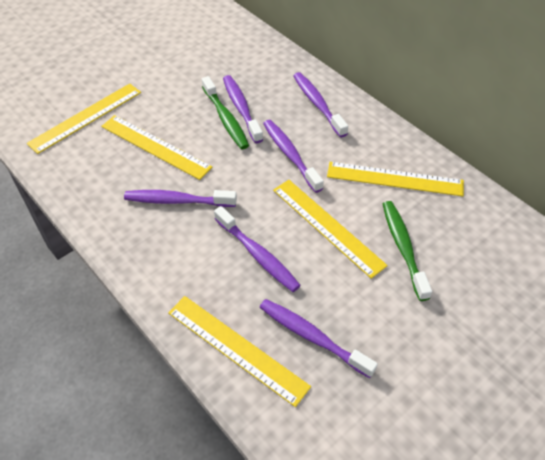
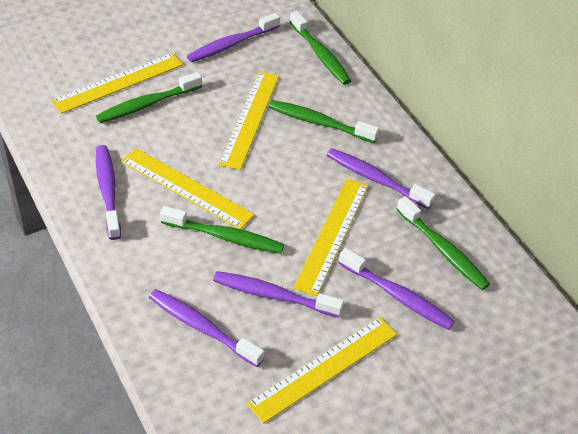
green toothbrush: [202,76,249,149] [383,201,432,301] = 2 -> [96,72,202,123] [160,206,284,254] [269,100,379,143] [290,11,351,85] [396,196,490,290] = 5

